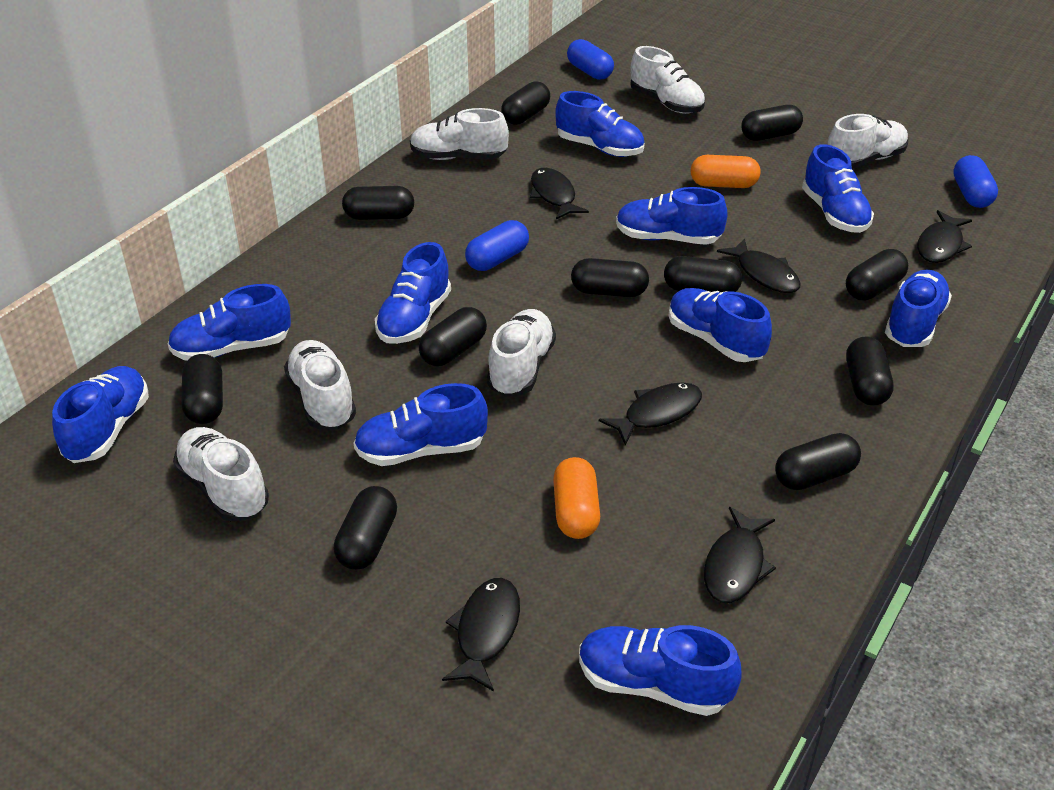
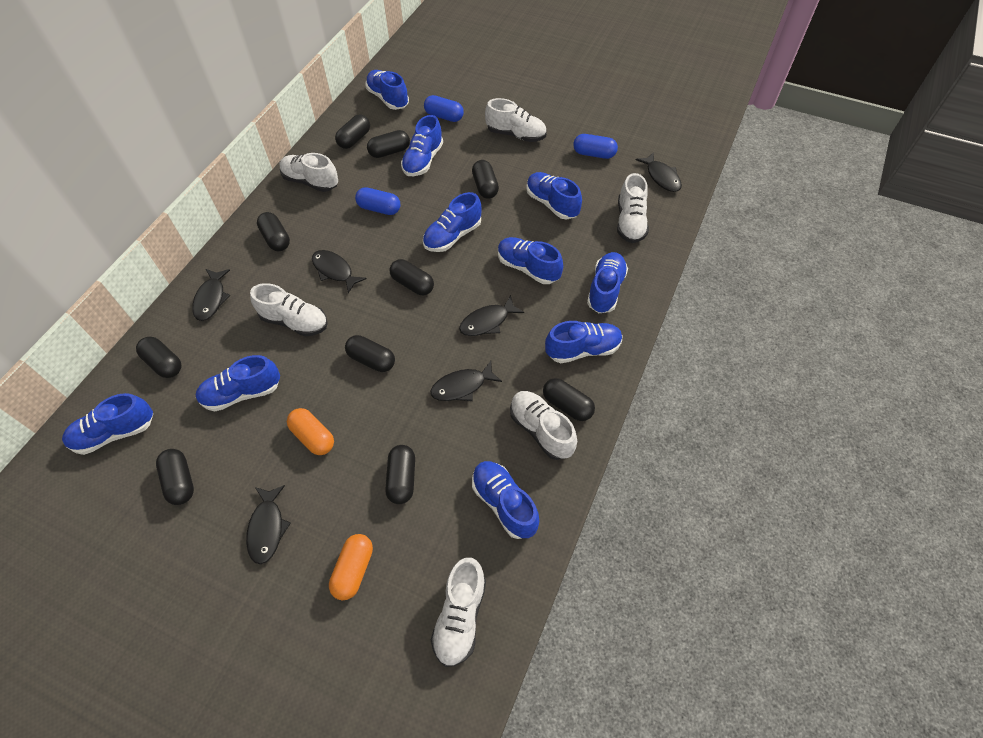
black capsule: [182,354,223,424] [334,486,397,570] [342,186,414,220] [419,307,487,366] [501,81,550,125] [571,258,649,297] [664,256,742,292] [741,105,803,141] [775,433,861,490] [846,249,908,300] [846,336,894,406] = 11 -> [136,337,181,378] [156,449,194,505] [257,212,290,251] [335,114,370,149] [345,335,395,372] [367,130,410,158] [385,445,415,504] [390,259,434,295] [472,160,499,199] [543,378,595,421] = 10

